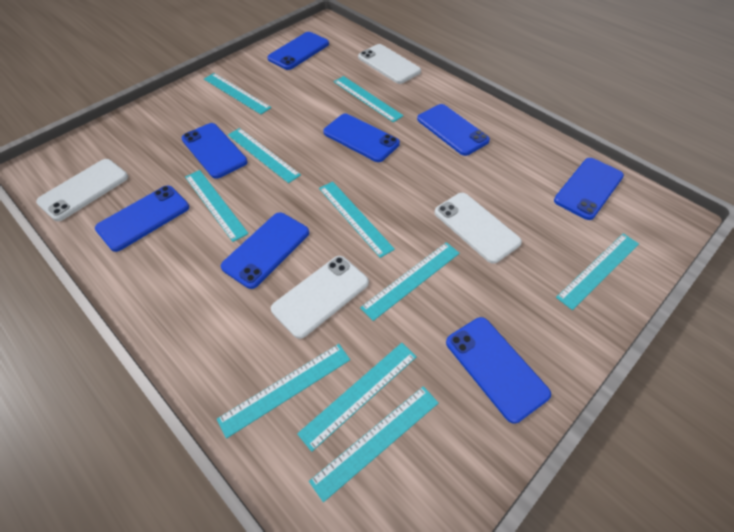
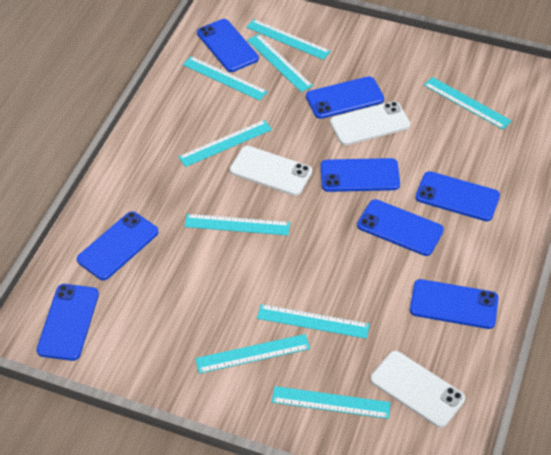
turquoise ruler: [185,170,249,242] [204,73,272,114] [217,344,350,439] [228,128,301,183] [297,343,417,452] [309,386,438,502] [319,182,395,258] [334,76,404,122] [360,242,460,321] [556,233,639,310] = 10 -> [178,120,272,167] [183,56,268,101] [184,214,290,236] [195,334,310,374] [246,19,331,60] [247,34,313,92] [257,304,370,339] [272,386,391,419] [424,77,512,129] = 9
white phone: [36,159,128,221] [271,256,369,339] [358,44,421,84] [434,193,522,264] = 4 -> [230,146,312,196] [330,101,410,145] [370,351,465,428] = 3

